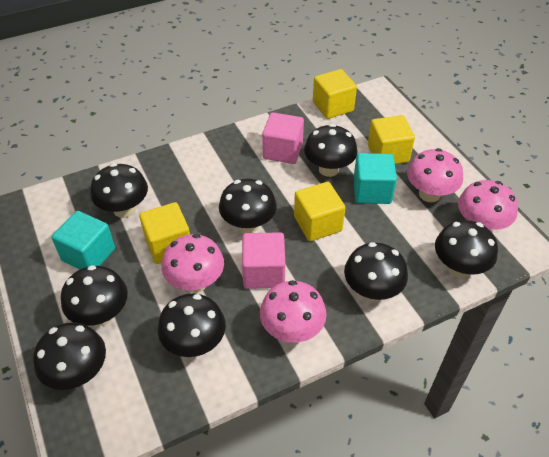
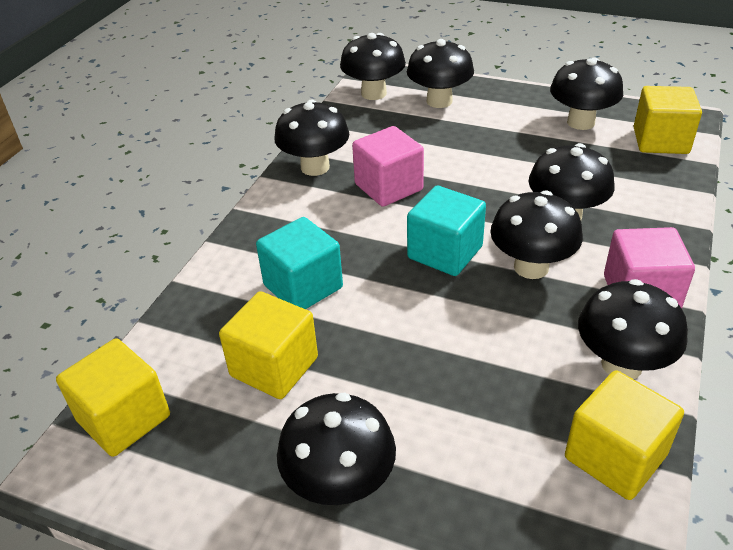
pink mushroom: [161,234,224,293] [260,280,327,343] [407,148,463,202] [458,180,518,231] = 4 -> none = 0

